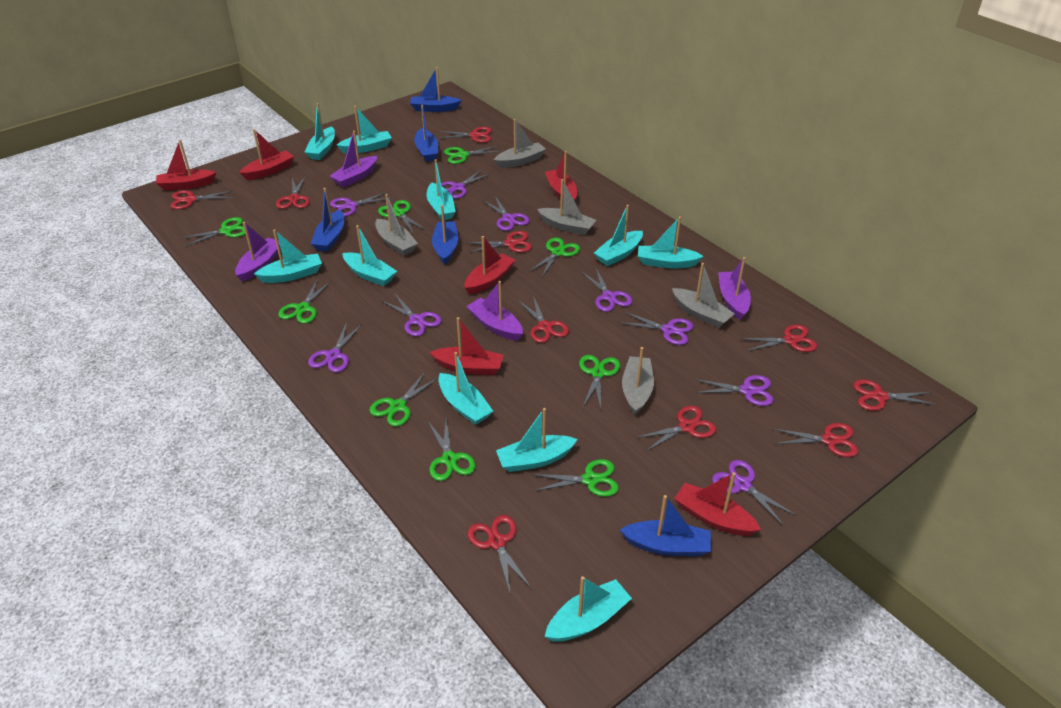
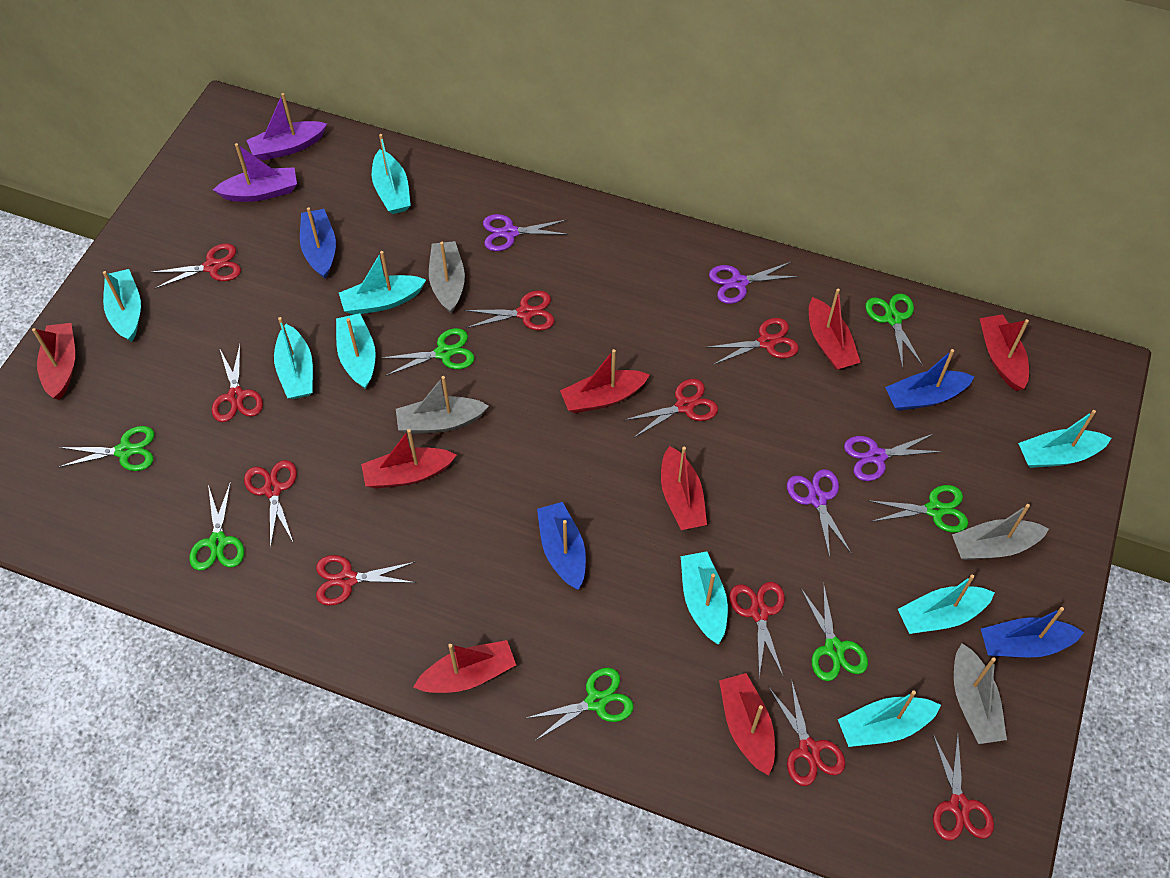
blue boat: [311,188,344,252] [410,67,462,112] [414,105,438,162] [432,205,458,264] [620,495,711,556] = 5 -> [300,207,336,279] [537,502,586,590] [885,349,975,411] [981,607,1084,658] = 4
green scissors: [181,217,245,246] [278,279,332,324] [370,372,439,426] [378,200,426,234] [428,419,476,481] [444,146,501,164] [528,238,580,277] [531,459,619,497] [579,355,620,408] = 9 -> [58,426,154,471] [189,481,244,570] [382,328,475,376] [526,668,634,741] [801,582,868,681] [865,293,923,369] [868,485,968,533] = 7
grey boat: [375,194,418,256] [494,119,546,168] [537,179,596,235] [622,347,654,415] [672,263,735,328] = 5 -> [396,376,489,434] [429,241,465,313] [952,504,1049,560] [954,643,1007,744] = 4
purple boat: [235,222,281,281] [330,130,377,187] [467,281,523,341] [718,257,751,320] = 4 -> [213,143,297,202] [246,93,327,161] = 2
purple scissors: [308,322,362,372] [330,192,391,217] [381,293,442,336] [441,169,491,199] [482,196,530,231] [582,268,632,312] [620,312,694,345] [694,375,773,406] [712,460,797,526] = 9 -> [483,214,569,251] [709,262,799,304] [787,469,852,558] [844,434,942,481] = 4
red boat: [156,140,216,190] [239,129,294,180] [429,317,504,375] [465,236,516,294] [545,151,577,201] [674,472,761,536] = 6 -> [32,323,75,400] [361,429,457,489] [413,640,516,693] [560,349,650,413] [661,446,707,530] [719,673,775,776] [809,289,861,370] [980,314,1029,391] = 8
turquoise boat: [254,229,322,283] [305,103,335,160] [337,106,392,153] [342,225,397,286] [427,159,456,220] [438,352,493,425] [496,408,578,472] [545,576,632,642] [594,205,643,266] [638,216,703,268] = 10 -> [103,269,141,342] [274,317,313,399] [336,313,376,389] [339,251,426,315] [372,134,411,214] [681,552,728,645] [838,690,941,747] [898,574,995,634] [1018,410,1111,468] = 9

